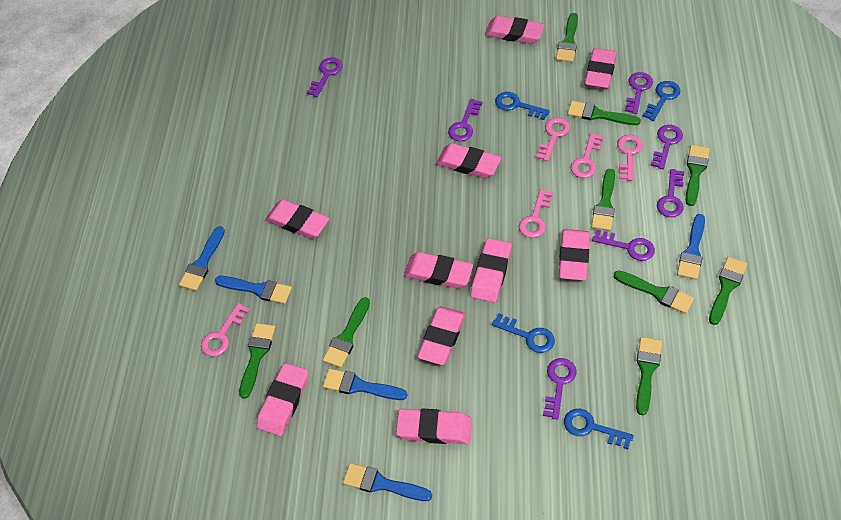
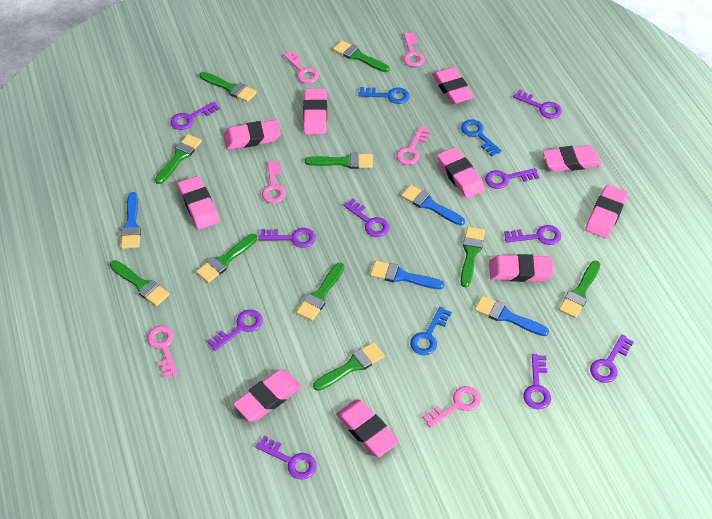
blue brush: [179,226,225,291] [215,276,292,304] [323,369,407,400] [343,463,432,501] [677,214,705,280] = 5 -> [121,192,141,249] [370,261,444,289] [401,185,465,226] [475,296,549,336] = 4
blue key: [492,313,555,353] [495,92,550,120] [564,409,634,449] [642,81,680,121] = 4 -> [358,87,410,104] [410,307,452,355] [461,119,502,156] = 3
green brush: [239,323,276,399] [323,297,370,368] [556,13,578,62] [567,101,641,125] [591,169,615,231] [614,270,694,314] [636,337,662,415] [686,145,710,206] [709,256,747,325] = 9 -> [110,260,170,306] [155,134,202,184] [196,234,257,283] [199,72,257,102] [296,262,344,321] [305,153,373,169] [313,342,385,391] [333,41,390,72] [461,227,485,287] [559,261,600,318] = 10
pink key: [201,303,250,357] [519,189,553,238] [536,118,570,161] [570,133,603,178] [617,135,643,181] = 5 -> [147,326,178,378] [262,161,286,203] [284,51,319,84] [396,127,431,165] [403,32,425,67] [422,386,481,428] = 6
purple key: [306,57,343,97] [448,99,482,141] [543,358,577,420] [592,229,655,261] [625,72,653,114] [650,125,683,169] [657,169,684,217] = 7 -> [171,102,220,130] [207,310,263,351] [256,436,317,480] [259,228,316,248] [343,199,389,237] [485,168,539,189] [504,225,561,245] [513,90,562,119] [523,354,551,409] [590,335,634,383] = 10

